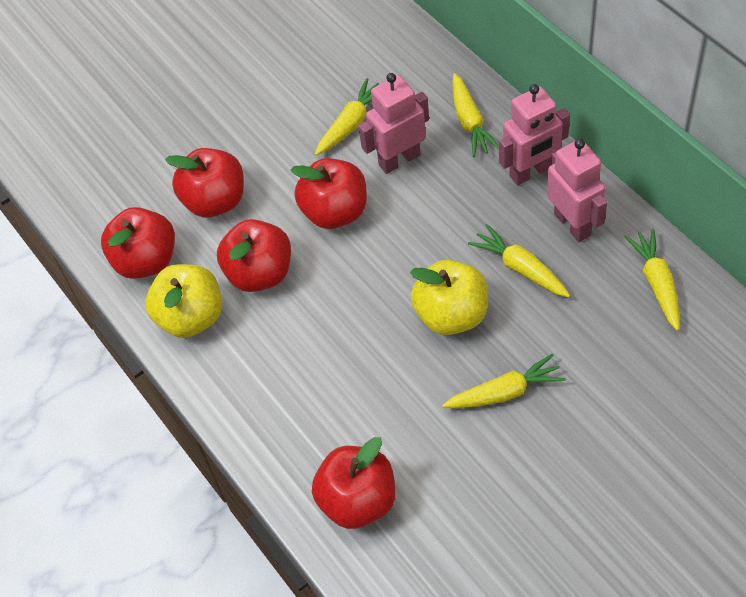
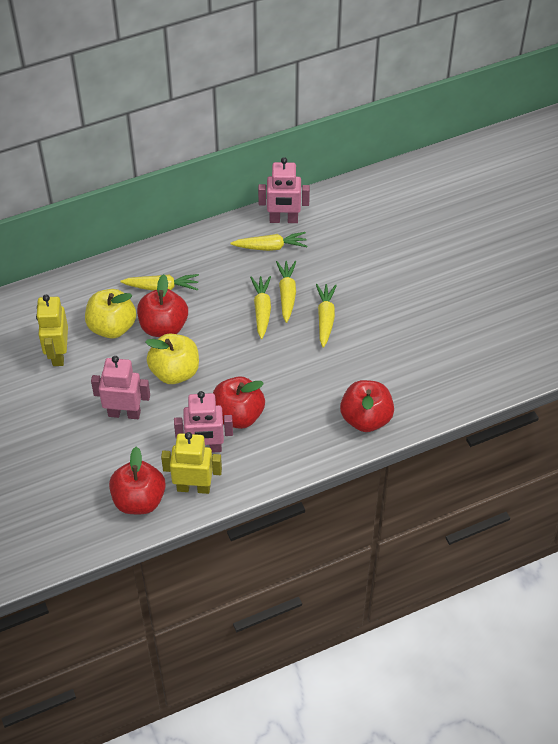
red apple: [101,207,175,279] [165,148,244,218] [217,219,291,292] [290,158,367,229] [312,437,395,529] = 5 -> [109,447,166,514] [137,274,188,337] [213,376,265,429] [340,380,394,432] = 4
yellow robot: none = 0 -> [36,295,68,366] [161,432,222,494] = 2

